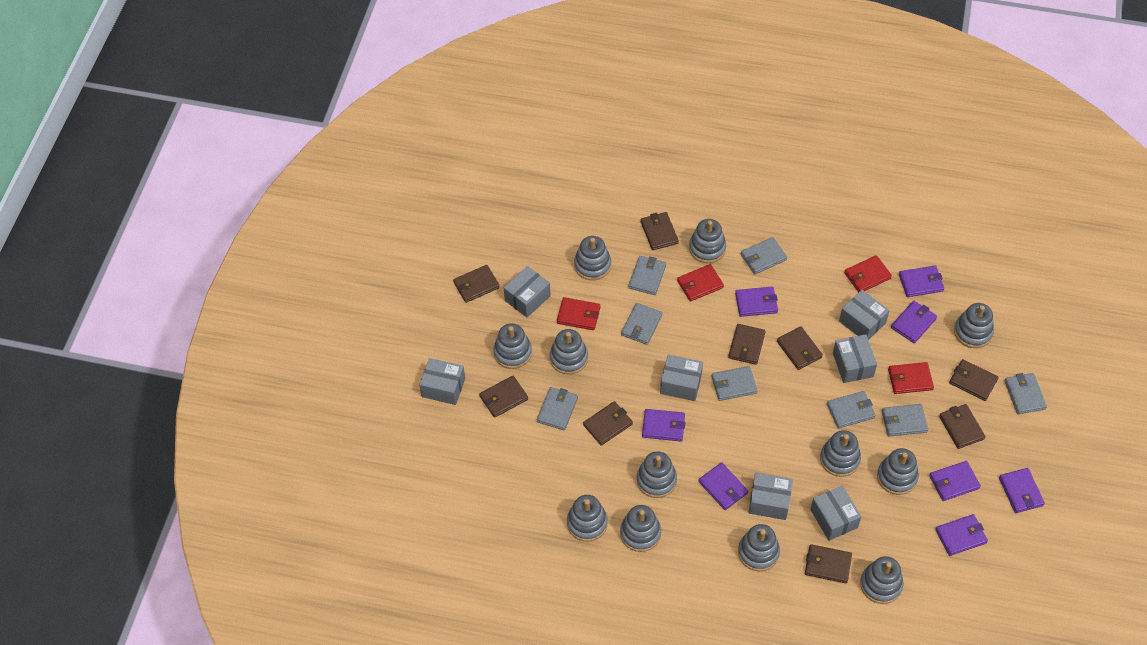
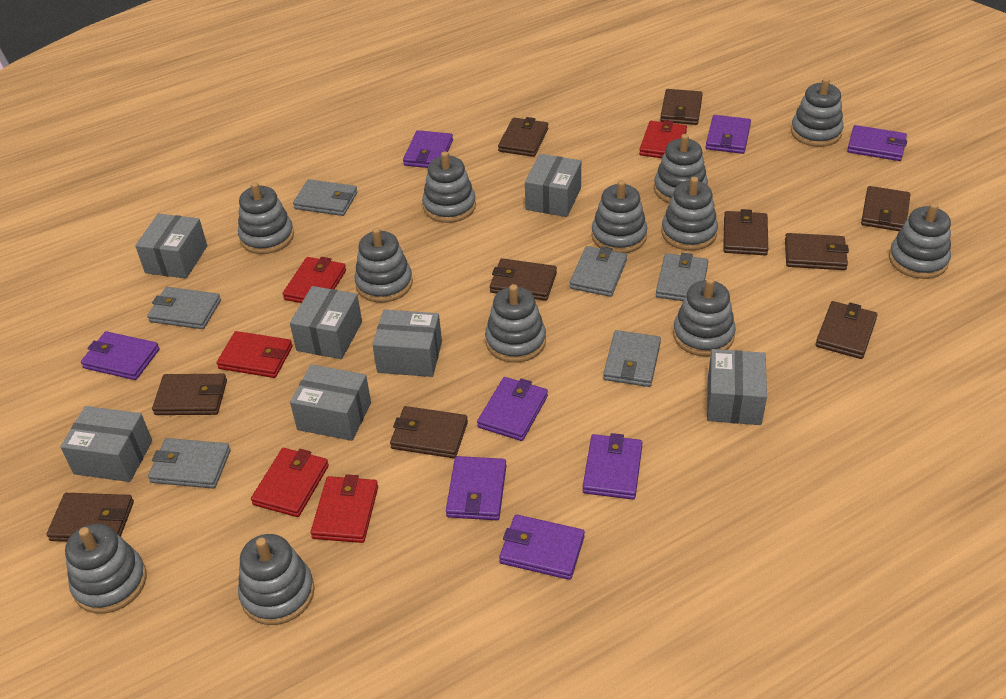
brown wallet: [453,265,500,303] [479,376,528,418] [583,401,633,446] [641,212,679,250] [728,324,766,365] [777,326,823,370] [805,544,852,583] [939,404,986,449] [949,359,999,401] = 9 -> [46,493,134,542] [152,374,227,415] [390,406,468,458] [490,258,557,301] [498,117,548,157] [660,89,703,125] [723,209,768,255] [785,233,849,270] [816,301,877,359] [861,186,911,231] = 10
grey wallet: [537,387,578,430] [621,303,662,345] [628,256,666,295] [711,366,758,401] [741,237,787,274] [827,391,876,429] [882,404,928,436] [1004,373,1047,414] = 8 -> [147,287,221,329] [148,438,231,489] [293,179,358,216] [569,246,627,297] [603,330,661,387] [656,253,708,301] = 6
red wallet: [557,297,600,330] [677,264,724,302] [844,255,892,292] [888,362,934,394] = 4 -> [217,331,293,378] [251,448,329,517] [283,257,346,303] [310,474,378,543] [639,120,687,158] = 5

